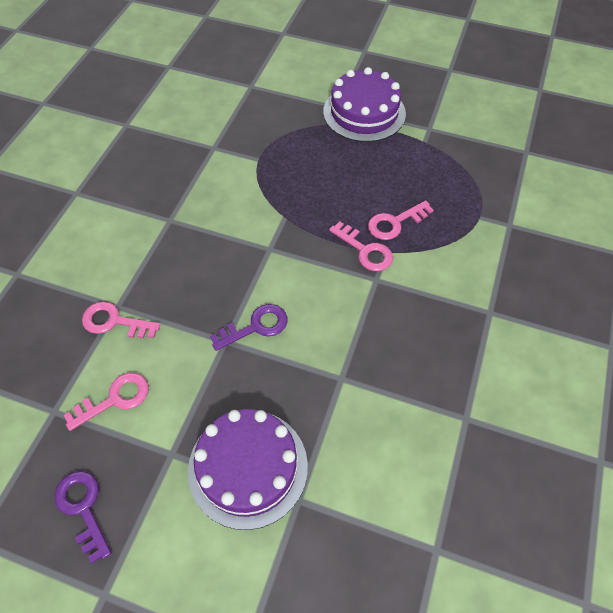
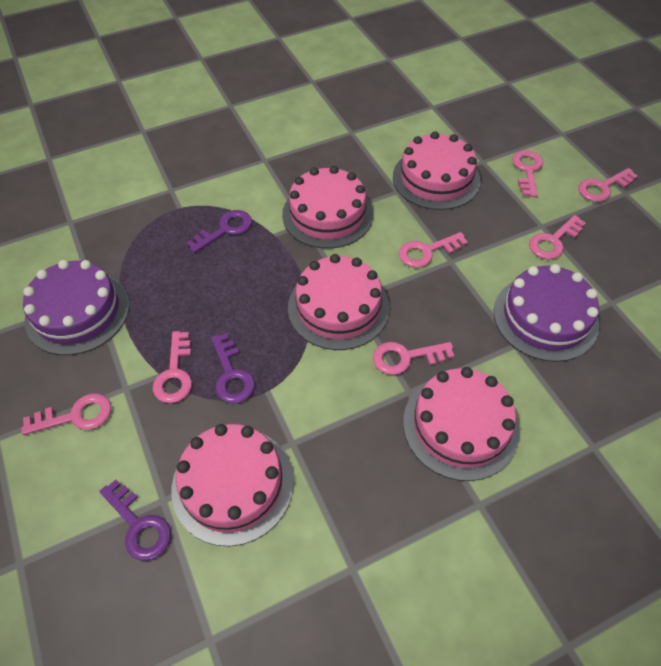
pink cake: none = 0 -> [172,424,294,547] [282,166,373,249] [288,254,390,350] [393,131,480,210] [403,367,520,481] = 5
pink key: [64,373,149,431] [82,301,160,338] [329,221,393,271] [368,201,434,240] = 4 -> [21,393,111,435] [153,331,192,403] [373,342,454,375] [399,232,468,268] [512,150,543,197] [529,215,586,259] [578,168,638,202] = 7
purple key: [54,471,111,564] [210,304,287,351] = 2 -> [99,479,171,561] [187,210,252,253] [211,333,255,403] = 3

